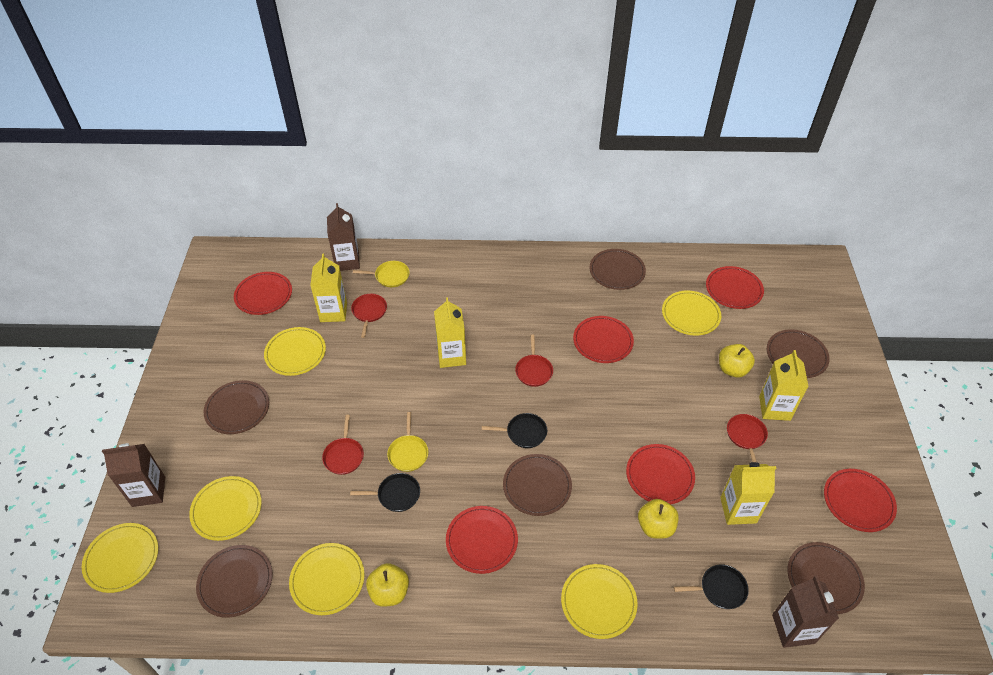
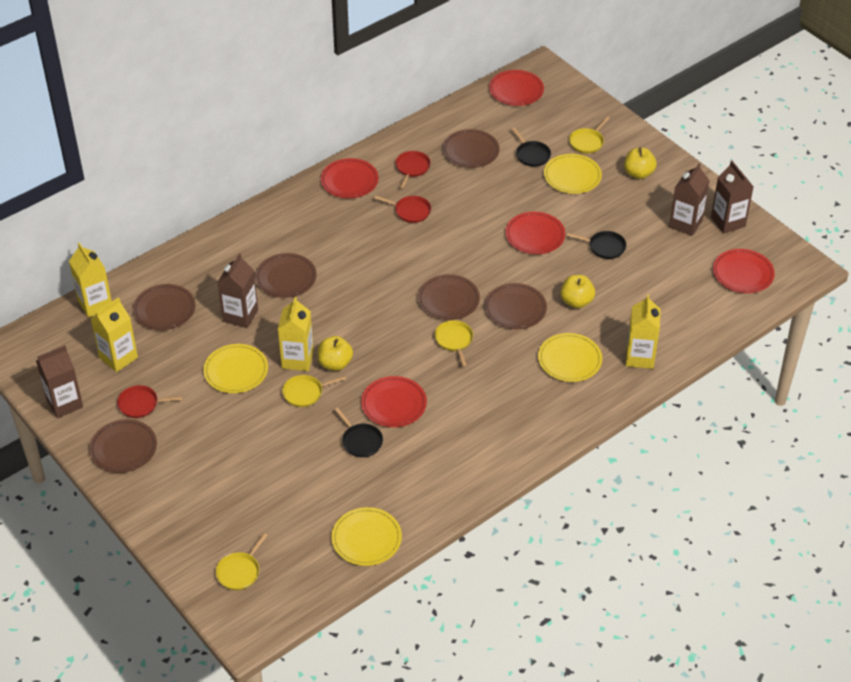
brown carton: [102,443,165,507] [327,203,360,271] [772,576,839,648] = 3 -> [36,345,83,418] [218,253,258,328] [669,163,710,236] [711,161,754,234] = 4
red pan: [322,415,364,475] [351,294,387,338] [515,334,553,387] [727,414,768,462] = 4 -> [117,385,183,418] [374,196,431,223] [395,151,431,188] = 3
red plate: [234,272,292,315] [446,506,518,574] [573,316,634,363] [626,444,695,504] [706,266,764,309] [824,469,897,532] = 6 -> [321,158,379,198] [361,376,427,427] [489,70,544,106] [505,212,565,254] [713,249,775,293] = 5
yellow pan: [353,261,410,287] [387,412,428,472] = 2 -> [216,533,268,590] [282,375,346,407] [435,320,473,367] [569,117,610,154] = 4
yellow plate: [82,523,158,593] [189,476,262,541] [264,327,326,376] [289,543,364,615] [561,564,638,639] [662,291,721,336] = 6 -> [203,344,268,393] [331,507,402,566] [538,333,602,382] [544,154,602,194] = 4

